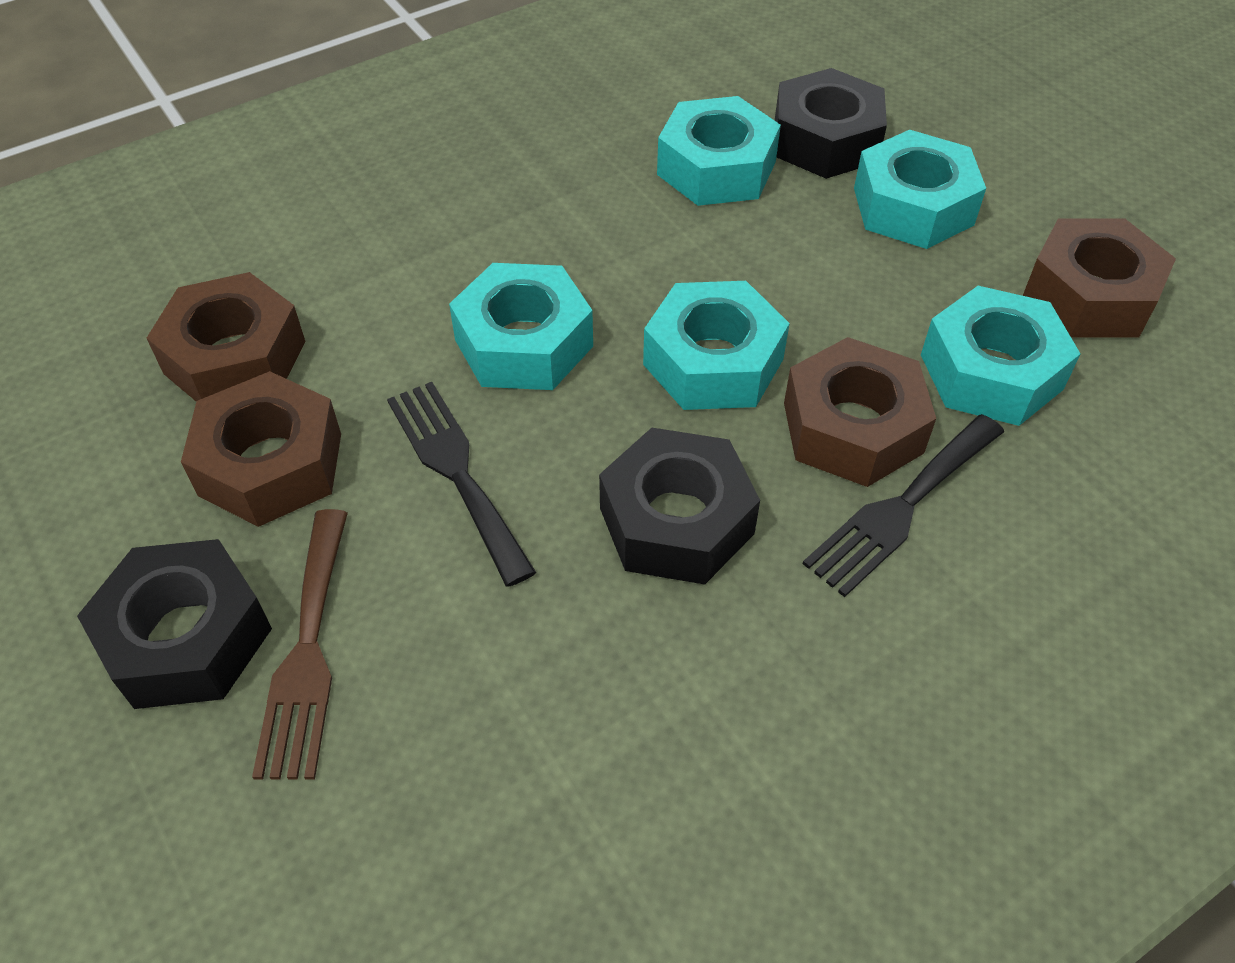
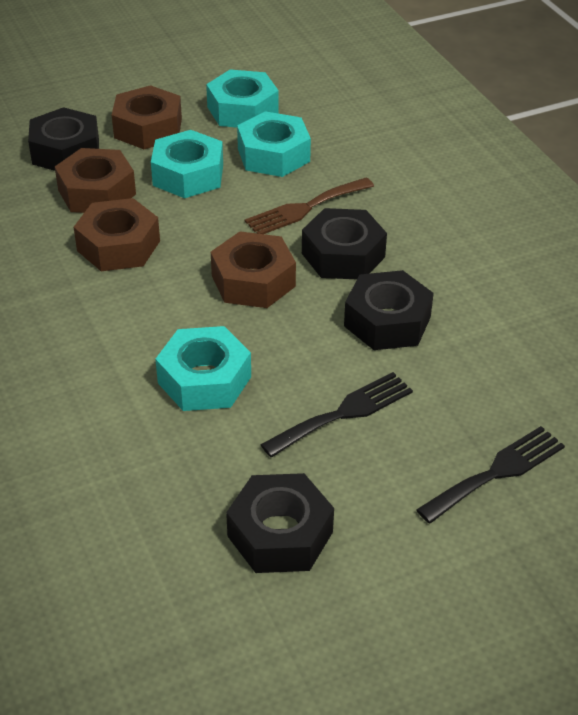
black nut: [77,539,272,709] [599,428,760,585] [775,68,887,179] = 3 -> [28,107,99,171] [226,473,334,573] [302,208,387,279] [344,270,434,350] = 4
turquoise nut: [449,263,593,390] [643,281,790,410] [657,96,781,206] [854,130,986,249] [921,286,1081,426] = 5 -> [151,130,223,198] [155,326,251,411] [206,69,279,128] [237,111,311,177] = 4

